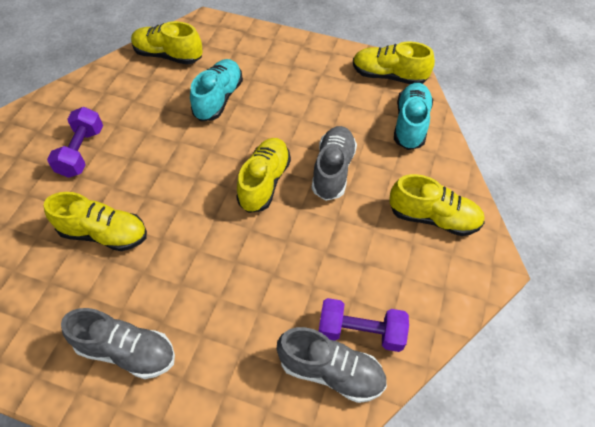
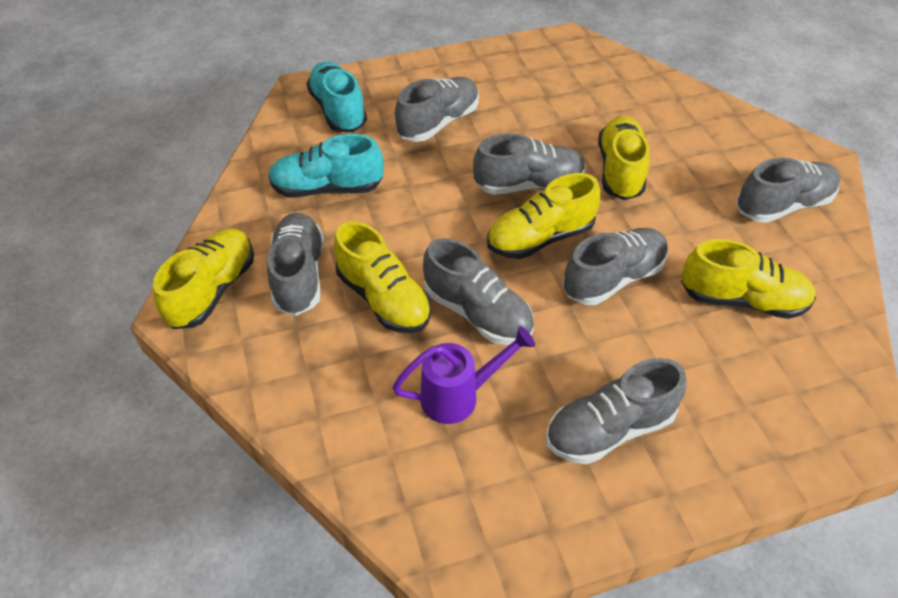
grey shoe: [61,308,175,379] [277,327,387,403] [312,126,357,201] = 3 -> [267,213,324,316] [395,77,479,142] [423,238,534,345] [473,134,586,195] [546,358,686,464] [563,228,668,305] [736,157,840,223] = 7
purple dumbbell: [47,107,103,178] [319,298,409,352] = 2 -> none = 0
purple watering can: none = 0 -> [393,326,535,424] = 1

